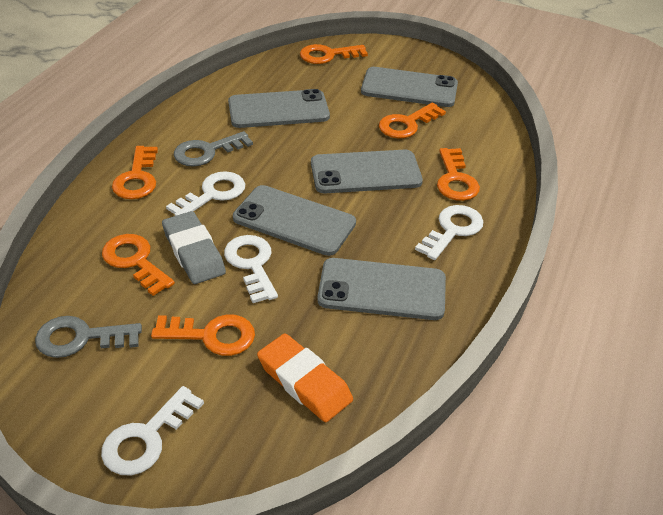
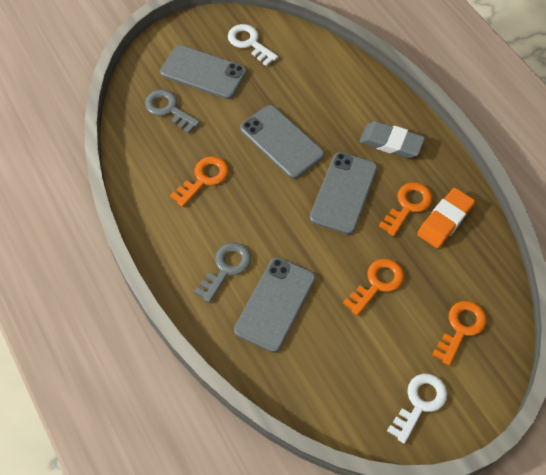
grey phone: [228,89,330,128] [233,185,356,256] [311,150,423,193] [317,258,446,320] [361,67,458,107] = 5 -> [160,45,247,99] [234,257,316,353] [240,105,324,179] [310,152,377,235] = 4
orange key: [102,234,175,296] [112,146,158,199] [151,314,255,356] [300,44,368,64] [379,103,446,138] [437,148,480,201] = 6 -> [170,156,228,207] [343,259,404,316] [379,182,432,236] [432,301,486,366] = 4
white key: [101,386,204,476] [166,171,245,216] [224,235,278,303] [415,205,484,260] = 4 -> [228,24,278,66] [387,374,447,444] = 2

